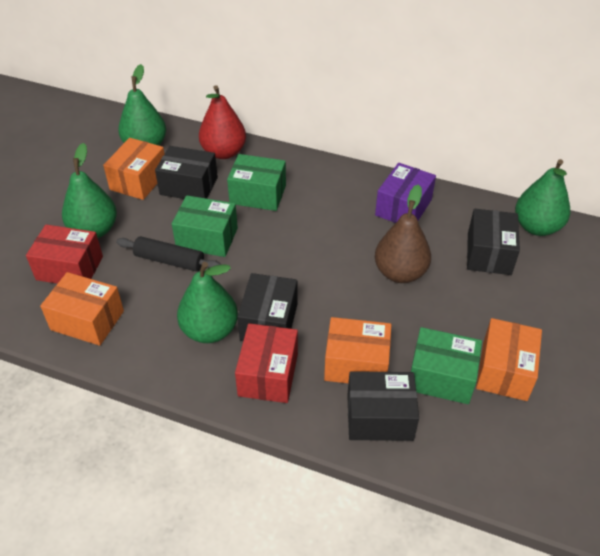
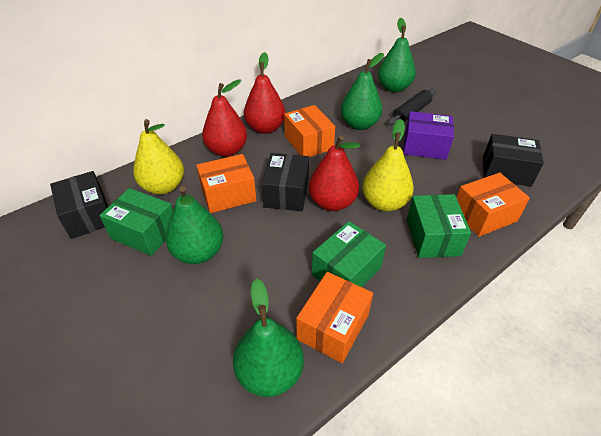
black box: [155,146,218,199] [237,273,297,341] [347,371,419,441] [467,209,520,275] = 4 -> [50,171,108,239] [261,153,309,211] [483,134,544,187] = 3
brown pear: [375,184,431,283] = 1 -> none = 0
red box: [26,225,103,284] [235,323,298,403] = 2 -> none = 0
red pear: [199,85,246,159] = 1 -> [202,79,247,157] [244,52,286,134] [309,135,360,211] = 3
yellow pear: none = 0 -> [133,119,184,195] [362,119,414,212] = 2

